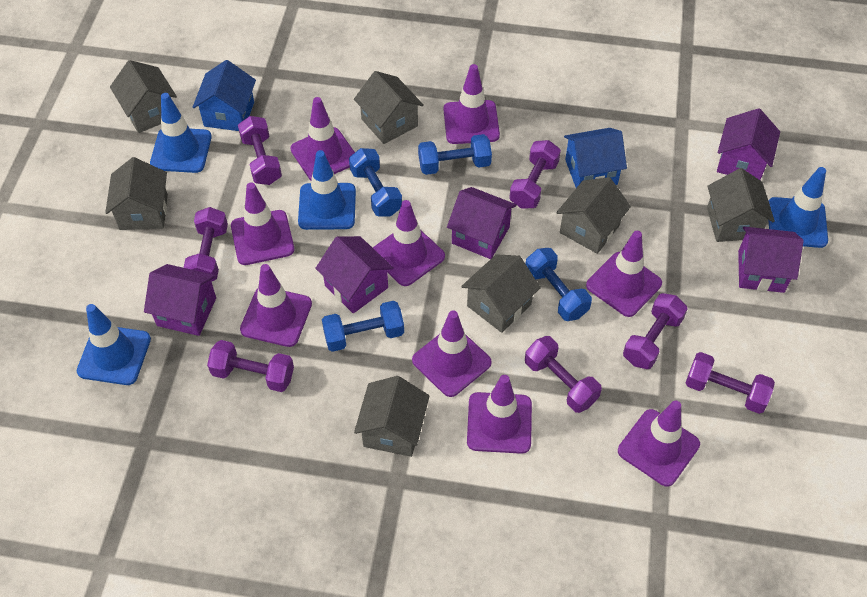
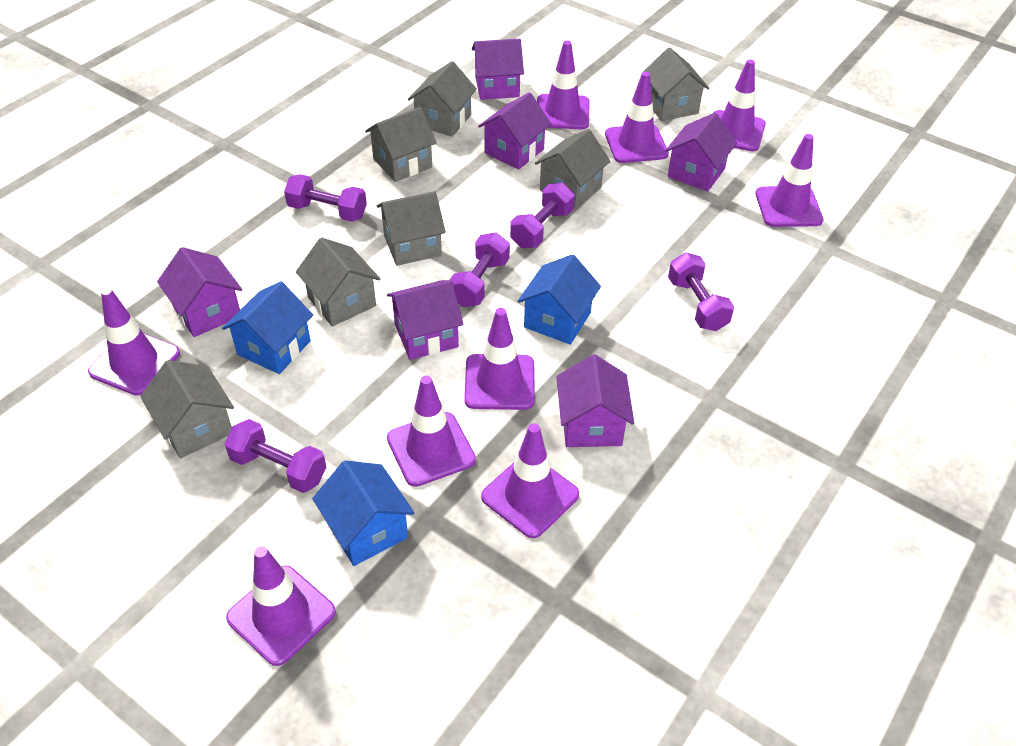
blue dumbbell: [322,301,404,352] [349,148,402,216] [418,134,492,175] [526,248,592,321] = 4 -> none = 0
blue house: [193,60,256,131] [564,128,627,188] = 2 -> [222,281,313,374] [312,460,414,566] [518,254,601,345] = 3
blue traffic cone: [77,304,151,385] [150,93,212,173] [298,150,356,230] [769,167,828,248] = 4 -> none = 0
purple dumbbell: [183,207,228,282] [207,340,294,392] [238,116,282,185] [509,140,561,209] [525,336,602,413] [623,293,688,369] [686,352,775,414] = 7 -> [225,419,326,493] [284,174,367,222] [450,232,510,307] [510,183,575,248] [668,252,734,331] = 5
purple house: [144,264,216,336] [315,236,394,313] [447,187,517,259] [717,108,780,180] [738,227,804,293] = 5 -> [157,247,242,337] [387,280,463,360] [472,38,524,100] [478,92,552,170] [556,354,634,447] [665,113,737,192] = 6

